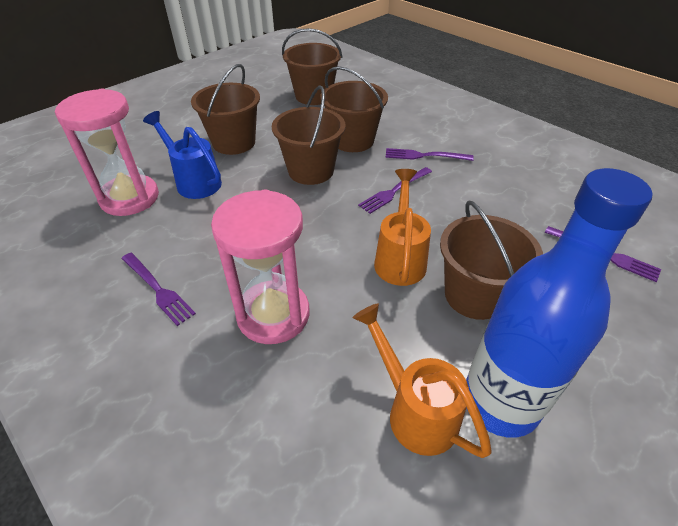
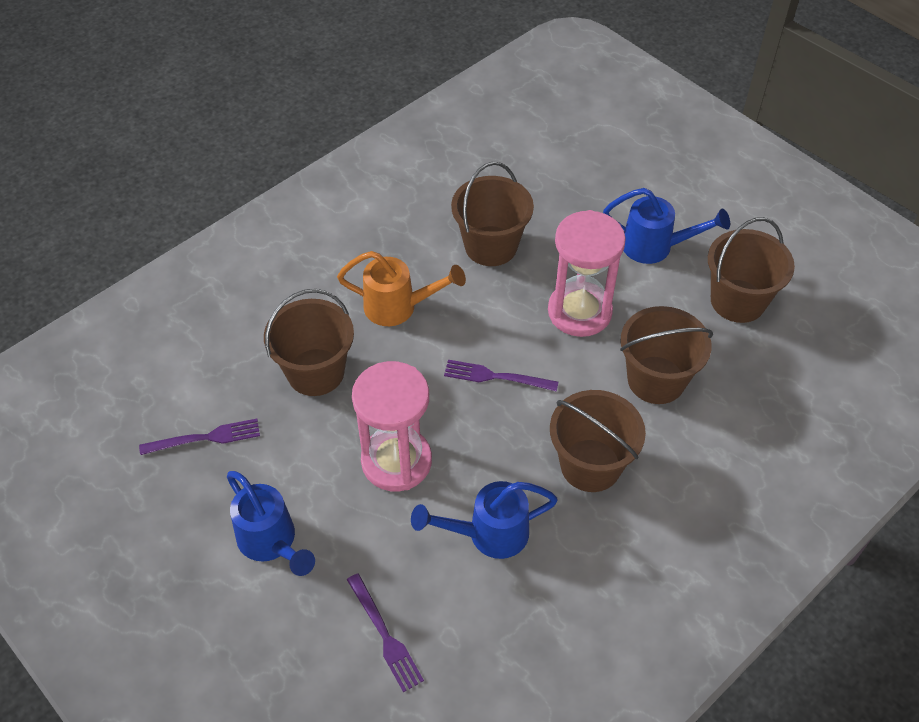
blue bottle: [466,168,653,438] = 1 -> none = 0
blue watering can: [143,111,222,199] = 1 -> [227,471,315,576] [411,481,558,559] [603,188,730,264] = 3
orange watering can: [353,303,492,458] [374,169,431,286] = 2 -> [337,251,466,326] = 1
purple fork: [121,253,196,326] [358,167,432,214] [385,148,474,161] [545,226,661,282] = 4 -> [139,419,260,455] [347,573,424,692] [444,360,558,392] = 3

